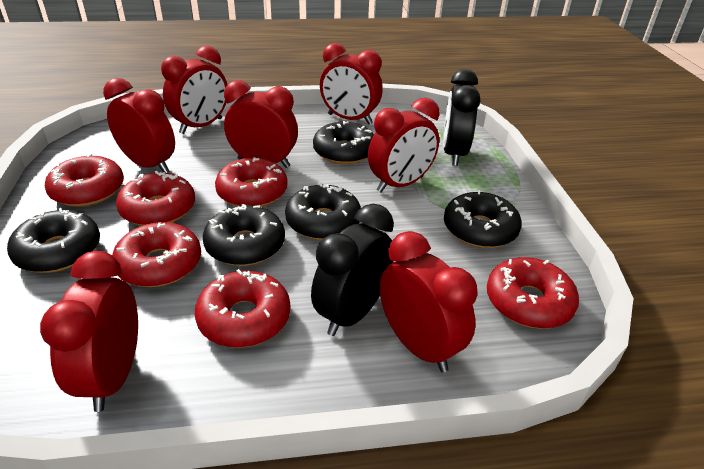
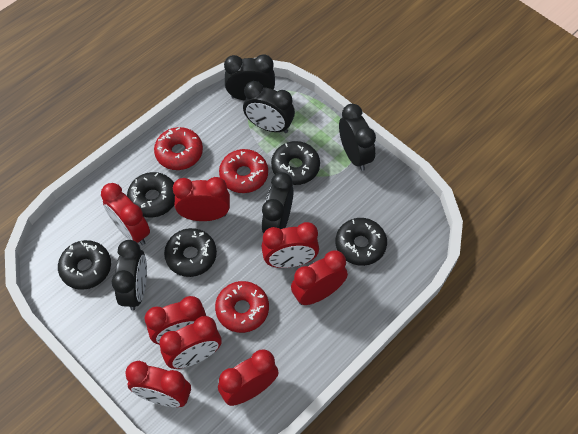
black clock: [311,204,394,336] [443,69,480,166] = 2 -> [112,240,147,310] [224,54,275,101] [243,81,295,133] [262,172,294,233] [339,104,376,171] = 5
red clock: [40,251,138,412] [103,78,175,173] [161,46,227,134] [224,80,298,168] [320,43,383,124] [368,98,440,192] [380,231,478,372] = 7 -> [101,183,150,245] [125,361,191,407] [145,296,206,345] [159,316,222,369] [173,177,230,221] [218,350,279,406] [261,222,319,268] [291,250,348,305] = 8
red donut: [45,154,124,207] [112,222,201,287] [116,171,195,226] [195,269,290,348] [215,157,288,207] [487,257,579,329] = 6 -> [154,127,203,170] [215,281,269,333] [219,149,268,193] = 3

